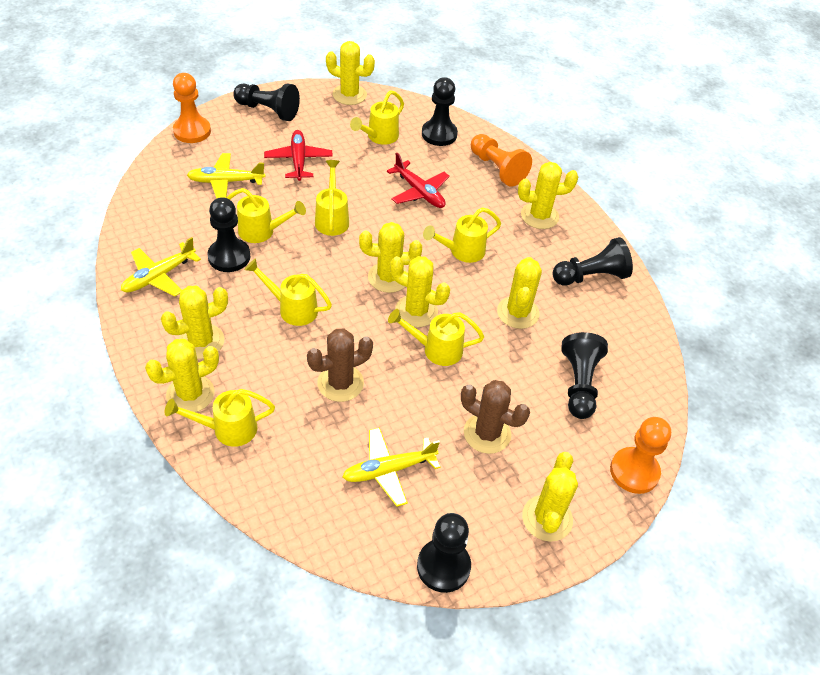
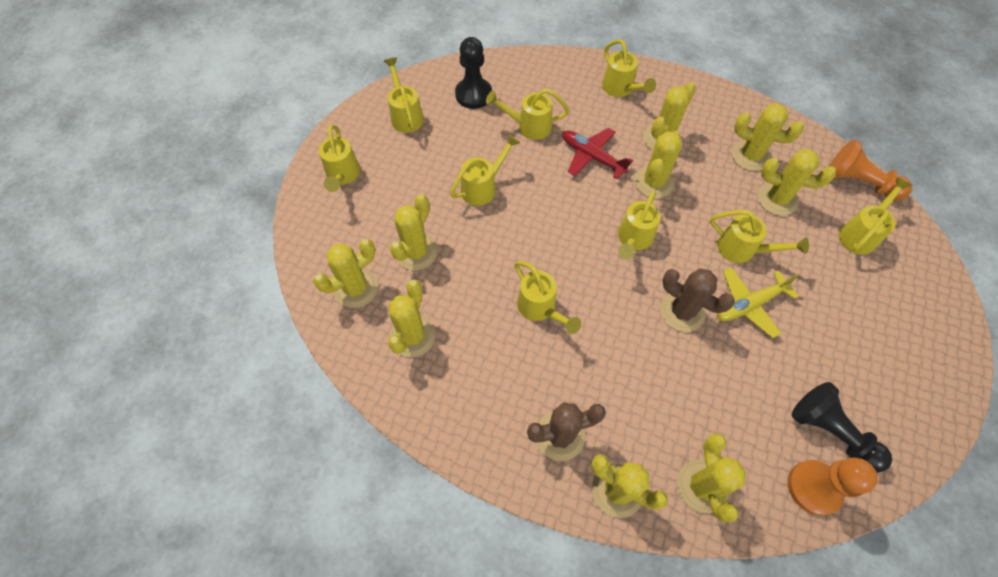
black pawn: [207,197,251,272] [233,83,300,121] [417,513,471,593] [422,77,458,146] [552,237,633,286] [561,332,608,419] = 6 -> [455,37,492,109] [792,382,892,473] = 2
orange pawn: [173,73,211,143] [471,134,532,187] [610,417,671,494] = 3 -> [788,458,878,515] [829,139,912,201] = 2
red plane: [264,130,333,181] [387,153,450,208] = 2 -> [562,128,633,179] = 1
yellow cactus: [145,339,219,412] [161,286,228,359] [326,41,375,105] [359,222,422,293] [390,256,450,327] [497,257,542,329] [518,162,578,229] [522,452,578,542] = 8 -> [313,239,378,308] [388,279,436,357] [390,194,438,270] [591,454,668,518] [634,131,682,198] [643,82,696,151] [677,433,746,522] [731,104,804,171] [757,149,836,216] = 9
yellow plane: [121,237,201,296] [187,153,265,199] [342,427,440,507] = 3 -> [717,267,799,338] = 1
yellow watering can: [165,389,275,447] [226,188,306,243] [245,258,332,326] [315,160,349,236] [350,90,404,145] [388,309,484,366] [423,207,501,263] = 7 -> [319,125,360,192] [384,58,424,133] [450,134,520,206] [486,88,570,140] [515,261,581,334] [602,39,656,97] [618,190,661,260] [710,210,809,263] [839,178,912,255] = 9

